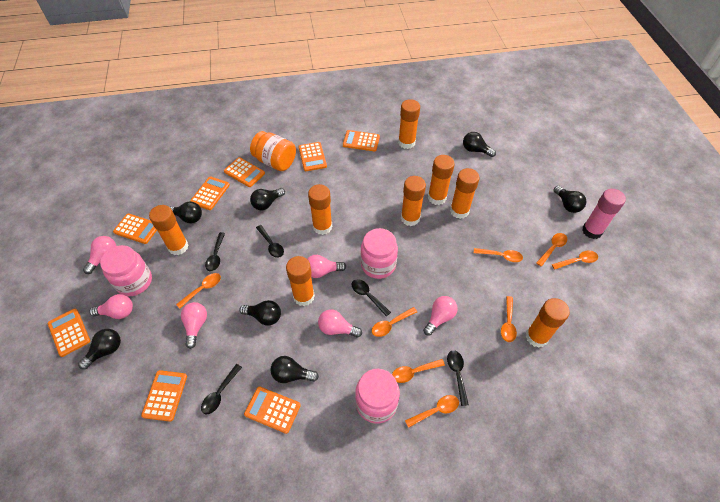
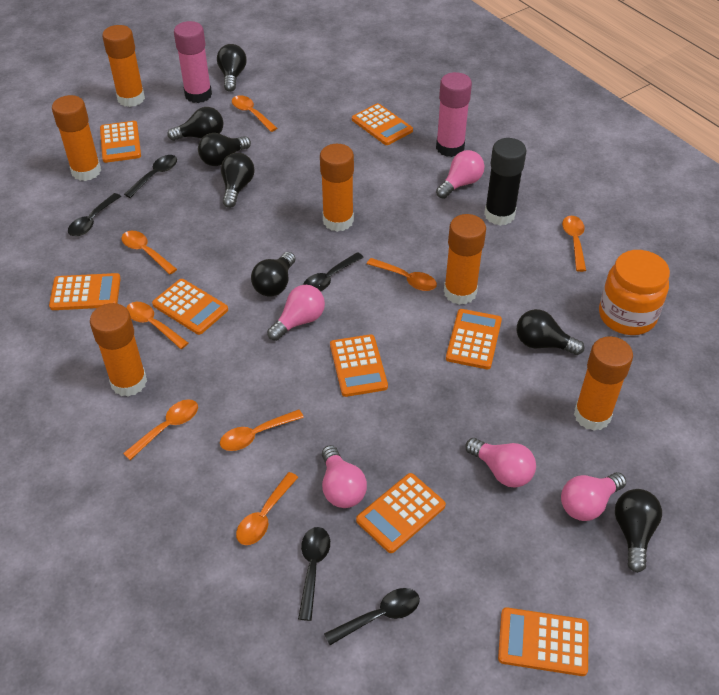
black glue stick: none = 0 -> [484,138,527,226] = 1
orange glue stick: [149,205,189,255] [286,256,315,306] [308,184,332,235] [398,99,420,149] [401,176,426,226] [428,155,455,205] [450,168,480,219] [526,298,570,348] = 8 -> [52,95,101,181] [90,303,147,397] [102,25,145,107] [320,144,354,232] [444,214,486,305] [574,336,633,431] = 6
pink glue stick: [582,189,626,239] = 1 -> [174,21,212,103] [436,72,472,157] = 2
pink jar: [100,245,152,296] [355,369,400,423] [360,228,398,279] = 3 -> none = 0
pink light bulb: [83,236,116,274] [89,294,133,319] [181,302,207,349] [307,255,346,278] [318,310,362,338] [423,296,458,336] = 6 -> [267,285,325,341] [322,445,367,508] [436,150,484,199] [466,438,536,487] [561,472,626,521] = 5

